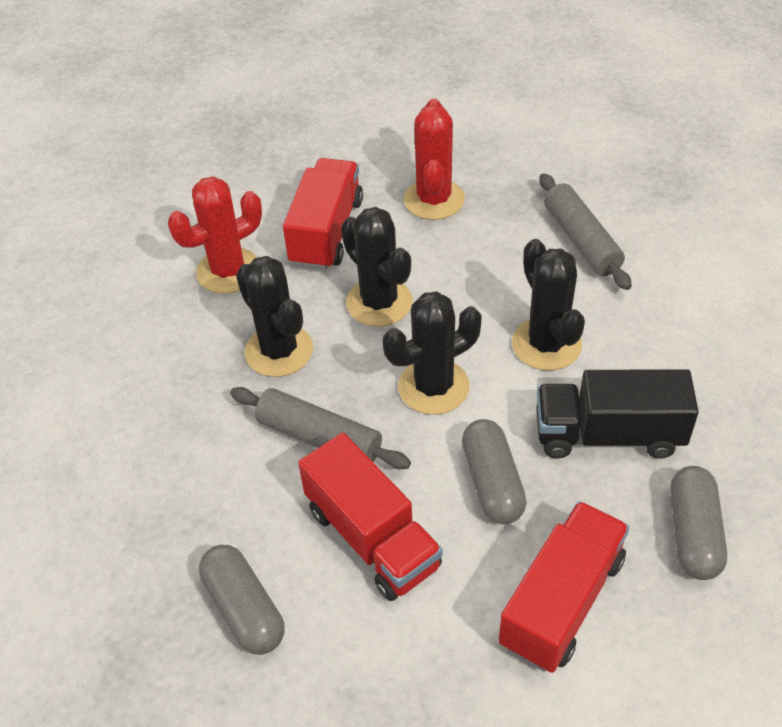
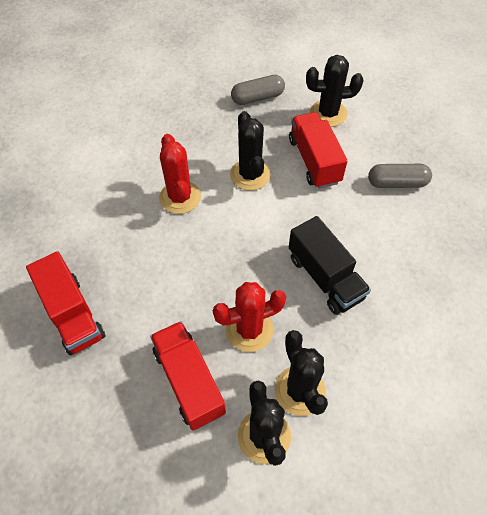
grey capsule: [199,545,284,655] [462,419,527,524] [670,466,727,580] = 3 -> [231,75,285,105] [368,164,432,188] = 2
grey rolling pin: [230,387,411,469] [539,173,632,290] = 2 -> none = 0

